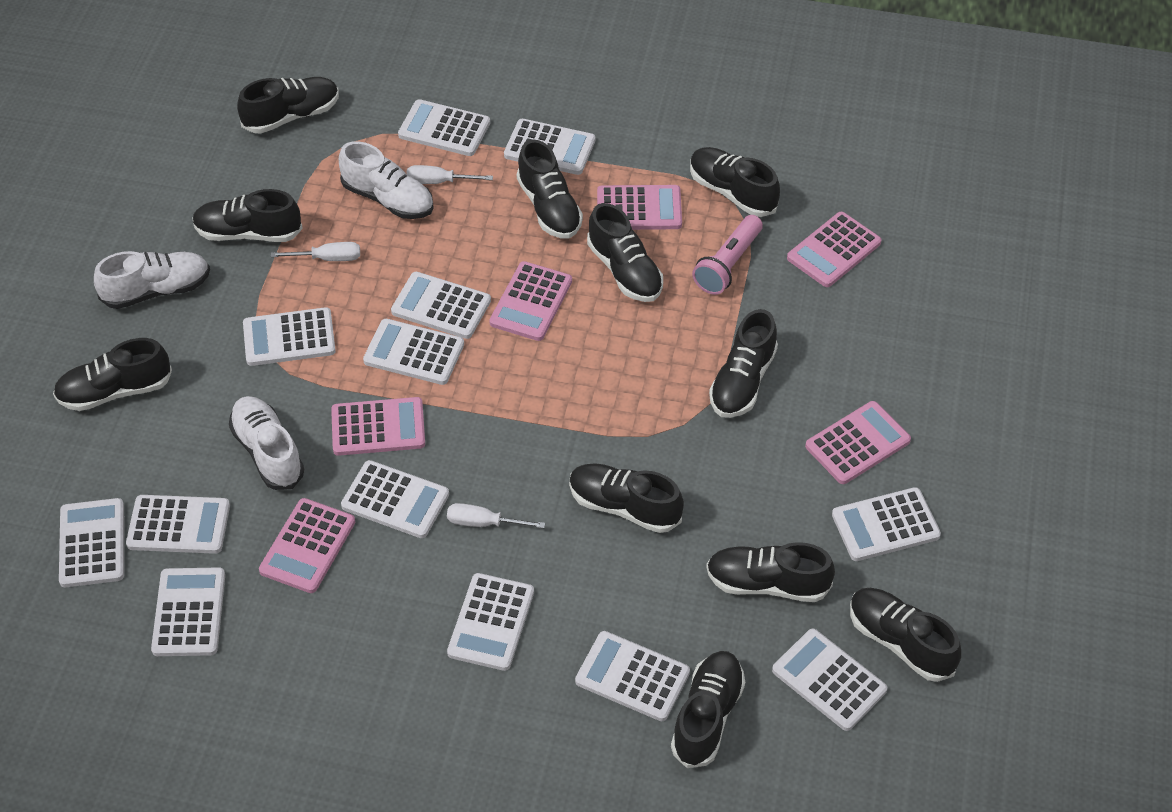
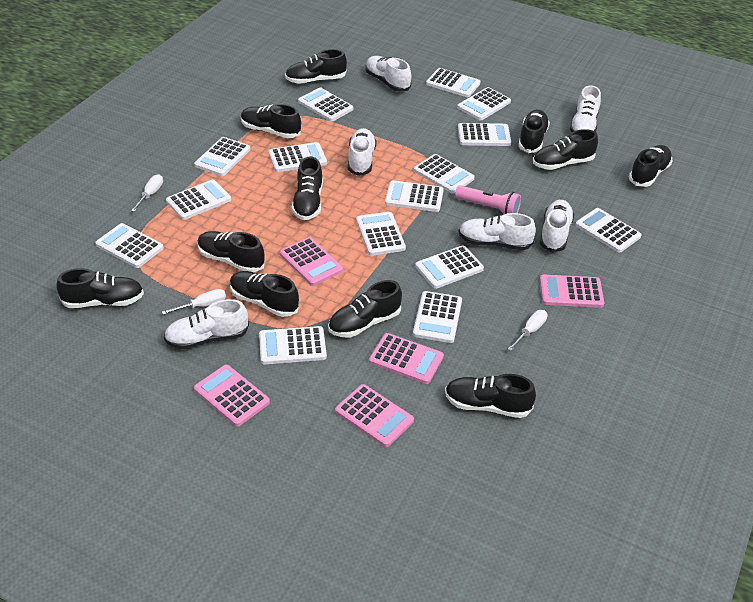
pink calculator: [259,498,355,593] [331,397,425,456] [489,261,572,341] [597,185,682,230] [787,212,882,287] [805,401,911,484] = 6 -> [194,365,270,427] [280,237,343,286] [335,384,414,447] [369,333,444,384] [540,275,604,308] = 5
white calculator: [59,498,124,587] [126,495,230,554] [151,567,225,656] [243,307,336,366] [341,460,449,538] [363,319,464,385] [391,272,491,339] [398,99,490,156] [447,573,534,671] [504,119,595,175] [575,631,690,721] [772,629,887,731] [832,487,941,561] = 13 -> [95,223,164,268] [166,180,231,220] [194,137,251,176] [259,326,327,364] [269,142,327,172] [298,87,354,122] [356,212,406,256] [385,180,444,212] [413,291,462,343] [414,154,475,193] [415,245,484,289] [426,68,481,97] [457,87,511,120] [458,123,511,146] [575,208,641,253] = 15
white shoe: [94,251,210,309] [229,396,304,490] [339,141,434,219] = 3 -> [164,299,249,350] [348,128,377,176] [365,56,411,92] [459,213,536,250] [540,200,574,252] [570,85,601,133] = 6

